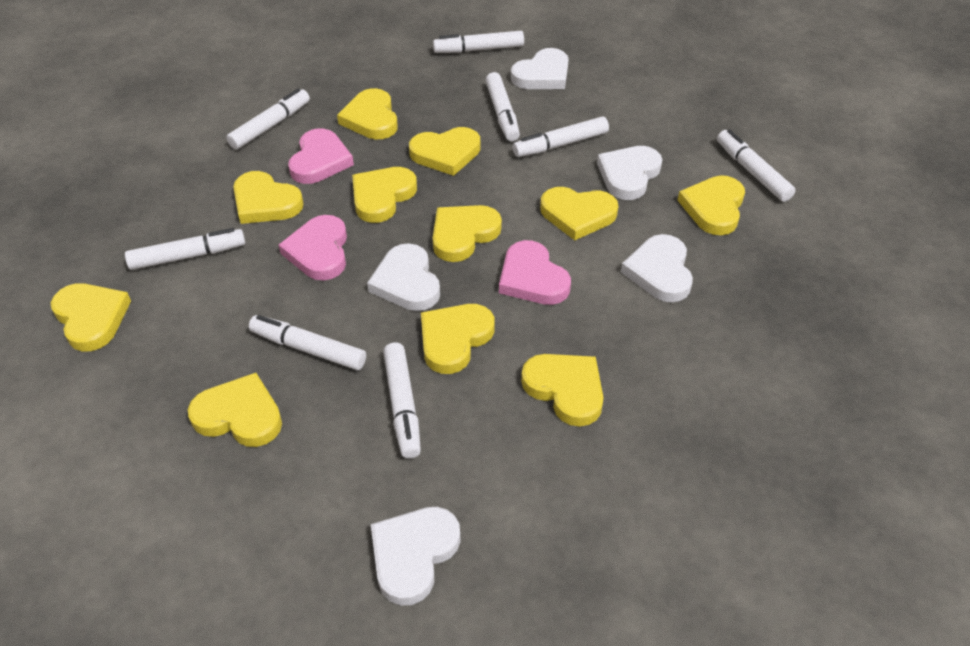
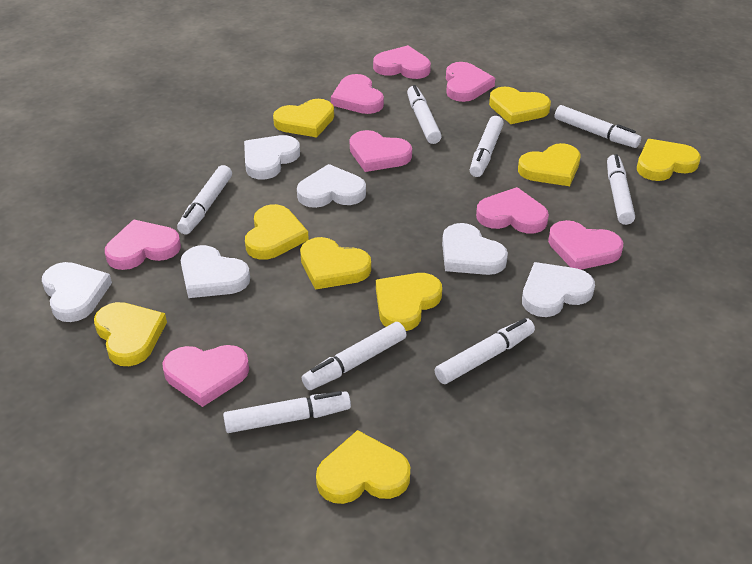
pink heart: [279,215,347,281] [288,128,354,184] [499,240,571,305] = 3 -> [105,219,181,270] [162,345,249,407] [331,74,384,114] [350,130,412,172] [373,45,431,79] [446,62,495,102] [476,187,549,233] [548,220,623,270] = 8
white heart: [367,243,440,311] [371,507,461,606] [511,48,569,89] [597,146,662,200] [621,234,693,302] = 5 -> [42,262,112,322] [181,245,250,298] [244,135,300,180] [297,164,366,208] [442,223,508,275] [522,262,595,317] = 6
yellow heart: [51,283,131,352] [188,373,282,447] [233,171,304,224] [337,88,398,139] [352,167,417,223] [409,127,480,176] [421,304,495,374] [433,205,502,262] [521,354,604,427] [540,187,619,241] [677,175,745,235] = 11 -> [94,302,167,366] [245,204,309,260] [273,99,334,137] [300,237,371,290] [316,430,410,504] [376,273,442,331] [489,87,551,124] [518,143,581,186] [637,139,701,181] = 9

